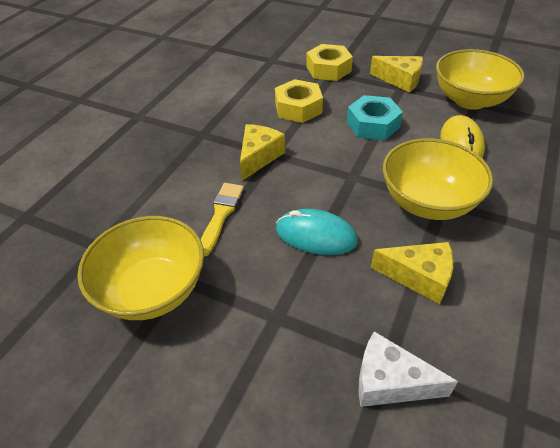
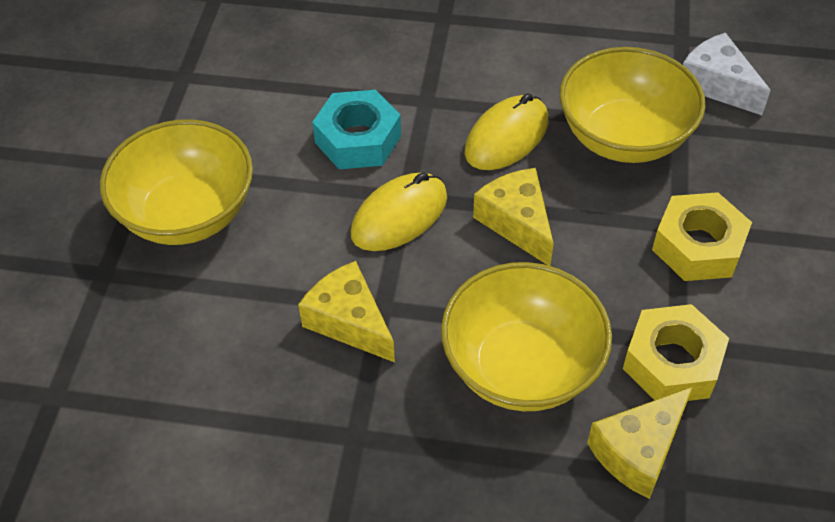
turquoise mouse: [276,209,357,255] = 1 -> none = 0
yellow brush: [201,183,244,257] = 1 -> none = 0
yellow mouse: [440,115,485,158] = 1 -> [351,172,447,251] [464,93,549,170] = 2

